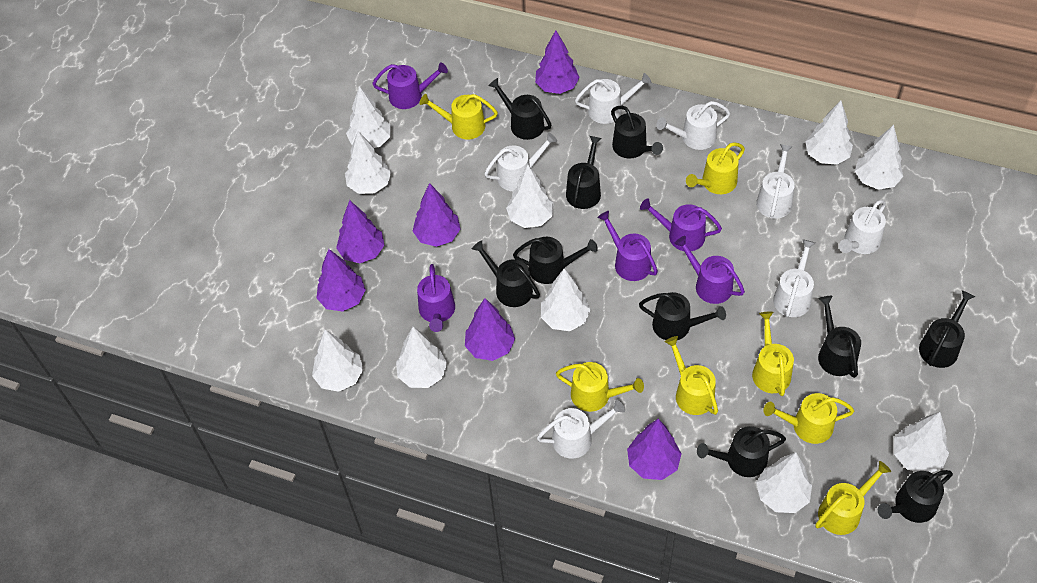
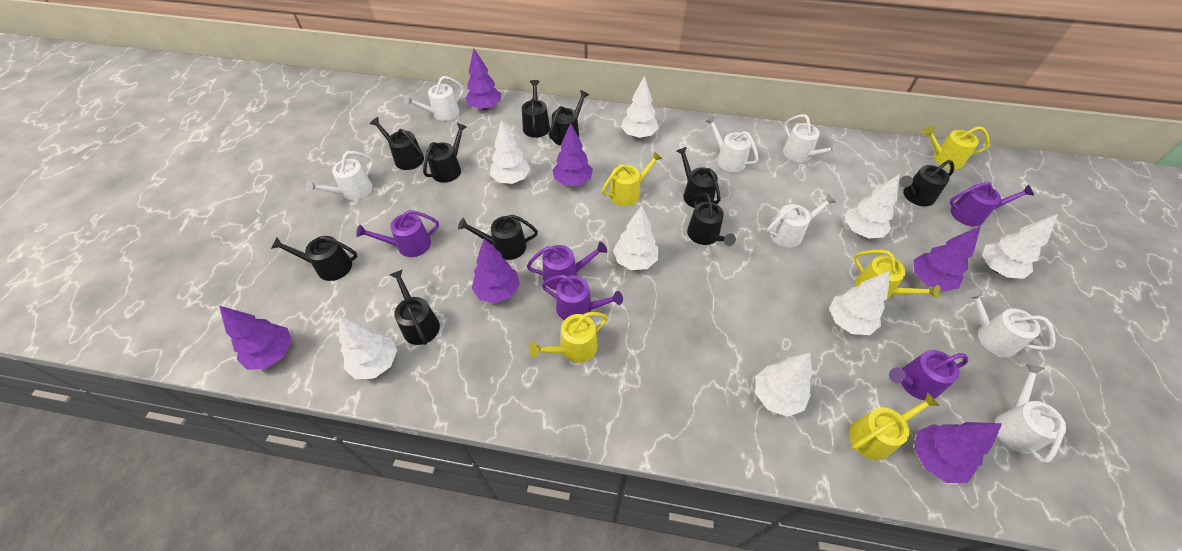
white tree: [312,330,364,392] [345,131,391,194] [346,86,391,148] [396,327,447,388] [506,165,553,228] [541,268,591,331] [756,452,812,513] [805,101,853,165] [855,125,903,190] [894,412,949,473] = 10 -> [339,316,397,379] [490,120,530,184] [613,205,658,270] [621,75,658,138] [755,353,812,417] [829,271,890,335] [845,174,900,239] [982,214,1058,279] = 8
yellow watering can: [419,94,498,139] [556,362,644,412] [665,336,718,415] [686,142,745,194] [752,312,794,396] [763,393,854,444] [815,461,891,535] = 7 -> [529,312,608,363] [602,151,662,206] [849,392,940,460] [854,250,941,300] [922,126,990,169] = 5

